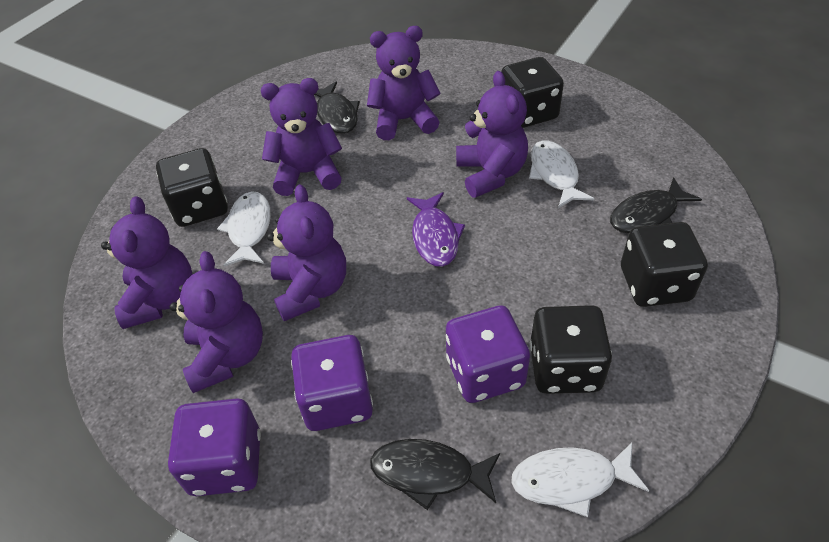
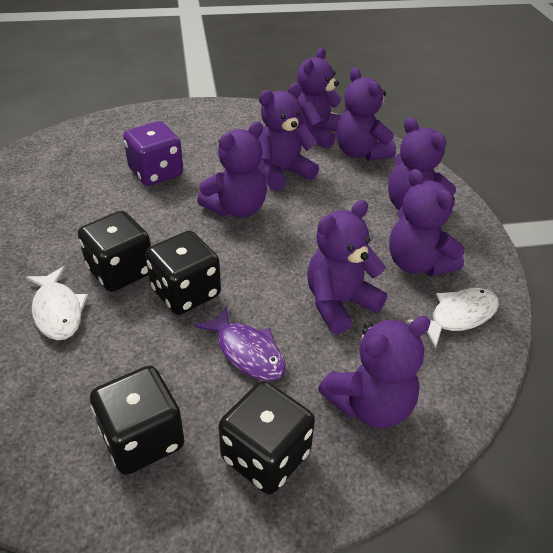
black fish: [314,81,360,134] [370,439,500,510] [610,177,702,233] = 3 -> none = 0
purple dice: [168,398,261,496] [291,335,373,431] [446,305,530,403] = 3 -> [123,121,183,186] = 1
purple teddy bear: [101,196,193,329] [170,251,263,393] [261,78,342,196] [267,184,346,321] [367,26,441,140] [456,71,528,198] = 6 -> [197,121,267,218] [258,83,319,191] [297,48,342,149] [307,200,387,334] [318,316,431,428] [336,68,396,161] [388,117,456,210] [389,169,465,277] = 8
white fish: [217,191,271,267] [511,442,649,517] [529,140,594,208] = 3 -> [26,266,88,340] [407,288,499,349] = 2

